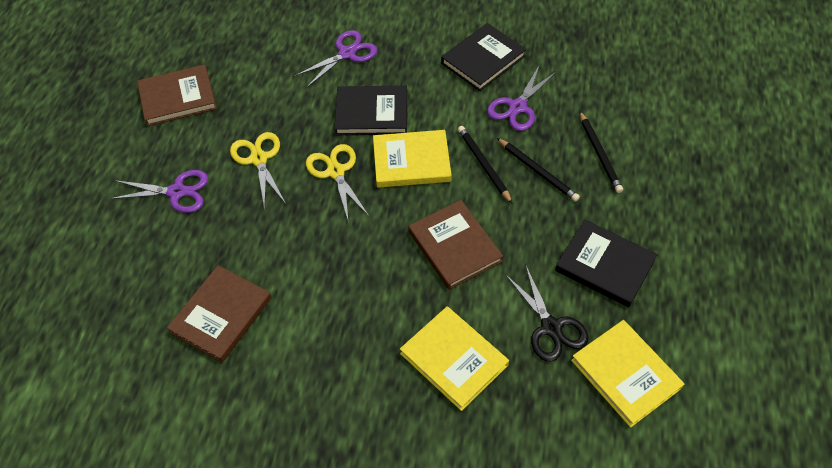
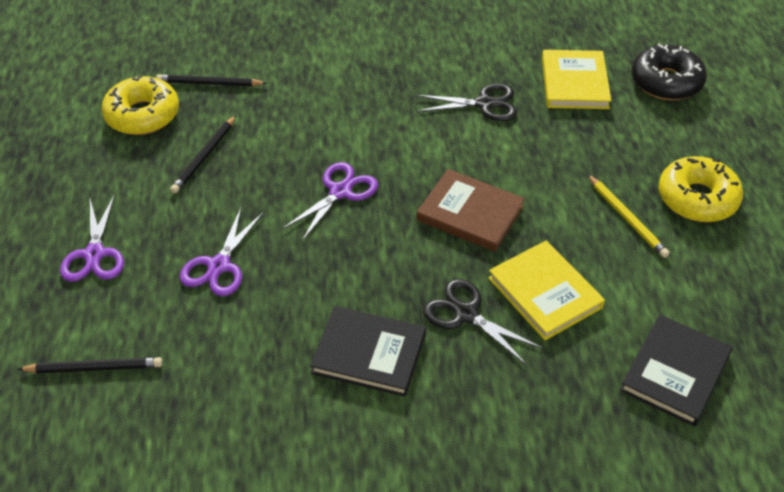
black book: [334,86,407,135] [441,23,527,91] [555,220,658,307] = 3 -> [310,306,426,397] [620,315,733,427] = 2
black donut: none = 0 -> [632,44,707,100] = 1
black scissors: [505,266,589,362] = 1 -> [416,84,517,121] [423,279,543,365] = 2
brown book: [137,64,217,126] [167,265,271,363] [408,200,503,290] = 3 -> [417,169,525,252] = 1
yellow book: [373,130,452,188] [400,306,509,411] [571,320,684,428] = 3 -> [488,241,605,341] [542,50,611,109] = 2
yellow donut: none = 0 -> [101,75,179,135] [659,156,743,222] = 2
yellow pencil: none = 0 -> [587,174,670,258] = 1
yellow scissors: [230,132,286,210] [306,144,369,223] = 2 -> none = 0

